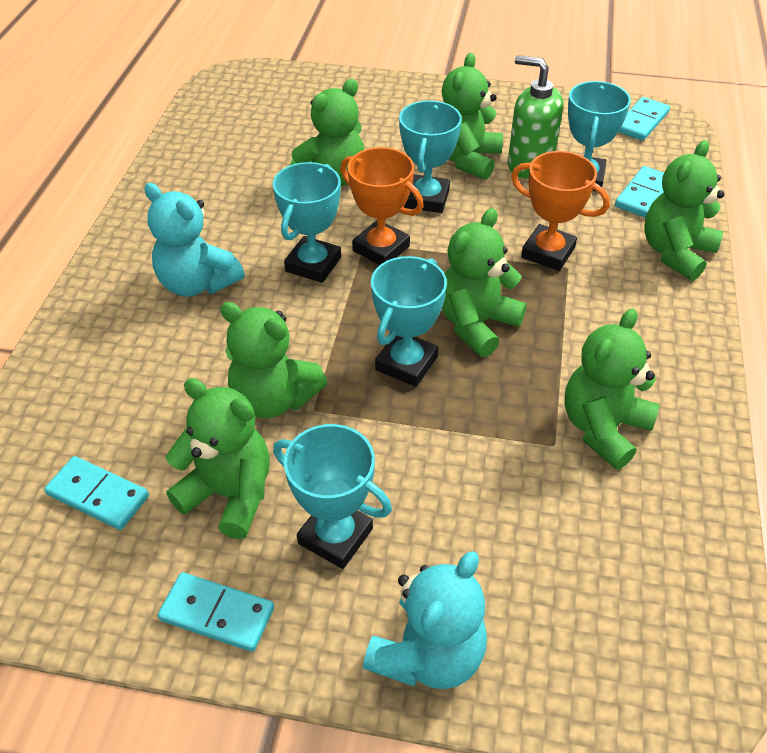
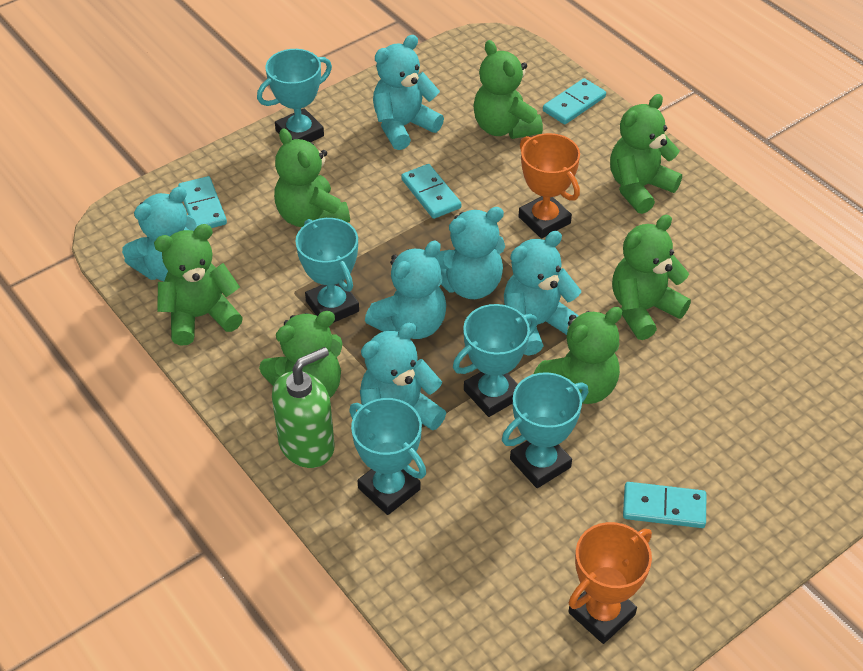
turquoise teddy bear: [144,183,245,297] [363,551,487,689] = 2 -> [122,187,196,281] [360,323,446,430] [365,241,446,339] [373,35,444,150] [435,207,505,299] [504,231,581,356] = 6

